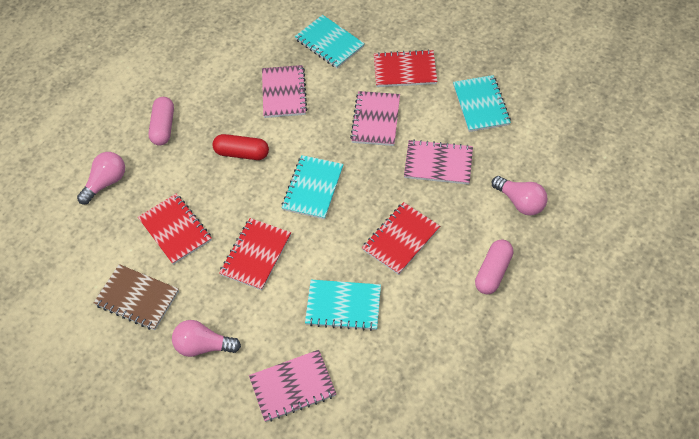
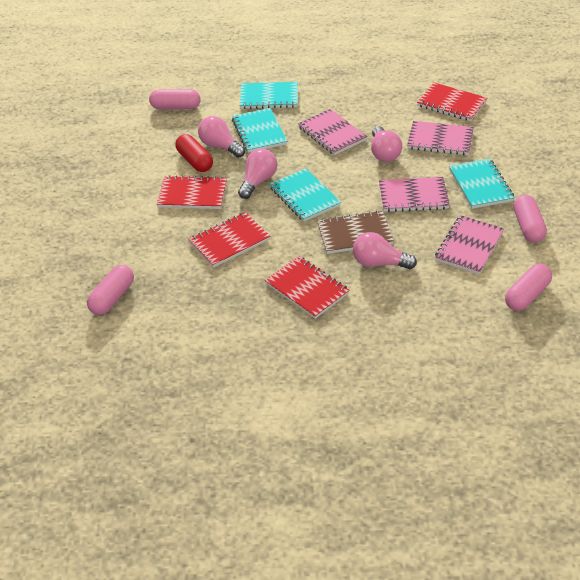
pink capsule: [149,97,174,146] [475,239,513,294] = 2 -> [87,265,134,315] [149,89,200,109] [505,264,552,311] [513,195,547,243] = 4
pink light bulb: [77,152,125,204] [172,320,241,357] [492,176,547,215] = 3 -> [198,116,245,158] [238,149,277,199] [353,232,417,269] [371,126,402,162] = 4

